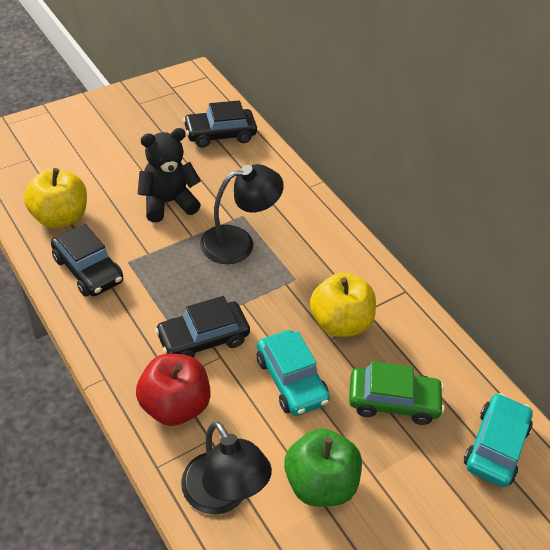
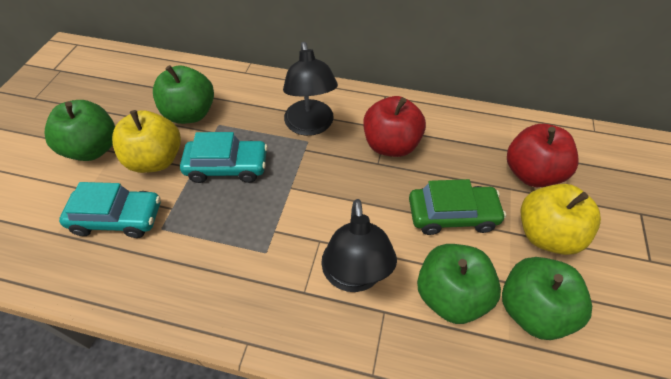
black car: [51,224,123,297] [155,296,250,358] [183,100,257,147] = 3 -> none = 0
black teddy bear: [138,128,201,222] = 1 -> none = 0
green apple: [284,428,362,507] = 1 -> [44,100,115,161] [153,65,214,124] [417,244,501,324] [502,257,592,340] = 4
red apple: [136,354,211,426] = 1 -> [364,96,426,157] [507,124,579,187] = 2

